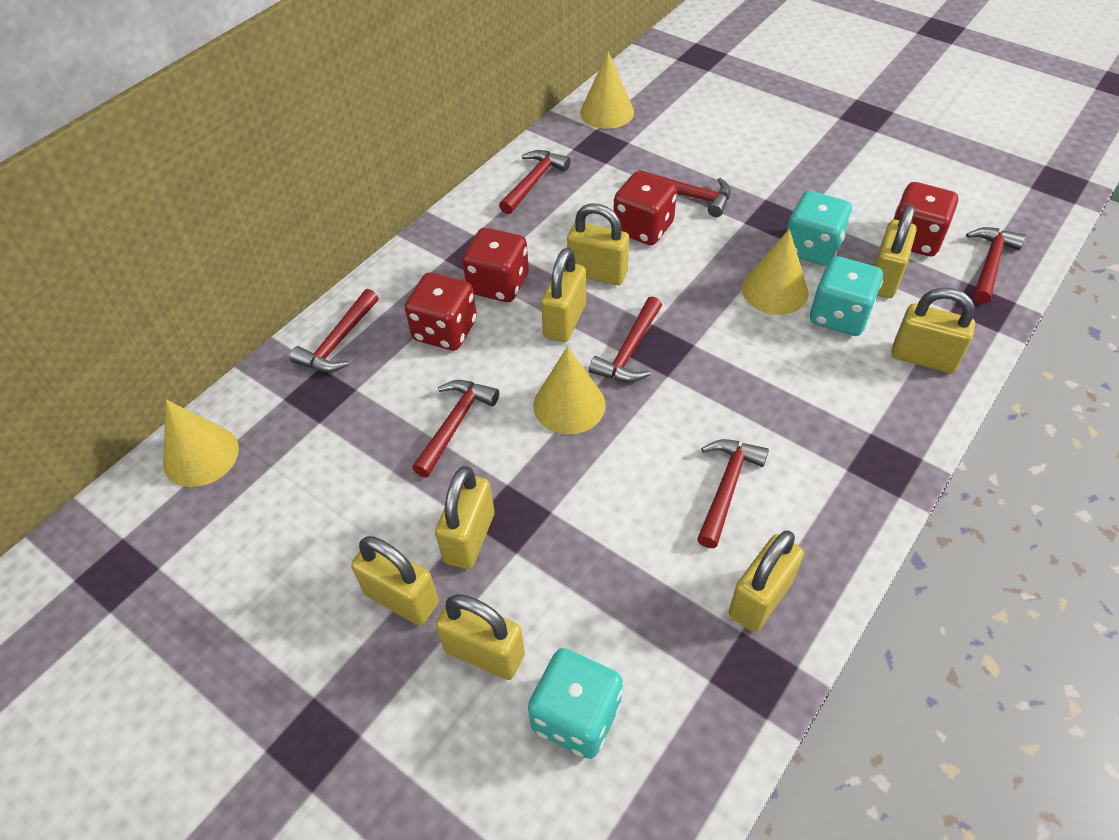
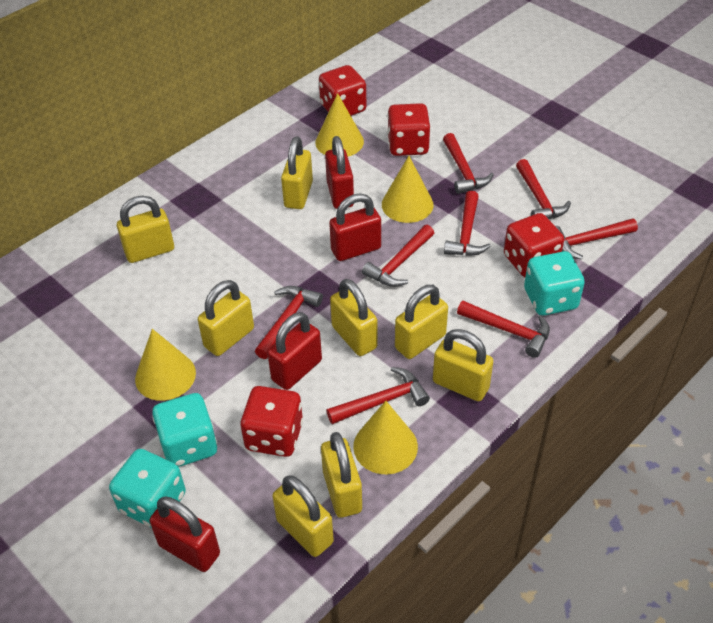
red hammer: [290,289,378,372] [412,380,499,477] [499,150,571,214] [589,296,662,382] [638,170,731,217] [697,439,769,548] [966,227,1026,304] = 7 -> [255,286,323,359] [326,367,430,424] [362,225,434,287] [443,133,494,194] [444,191,491,256] [457,301,550,358] [516,159,571,219] [555,218,638,260] = 8
red padlock: none = 0 -> [150,496,220,572] [267,312,322,390] [325,136,354,209] [329,194,381,261] = 4

